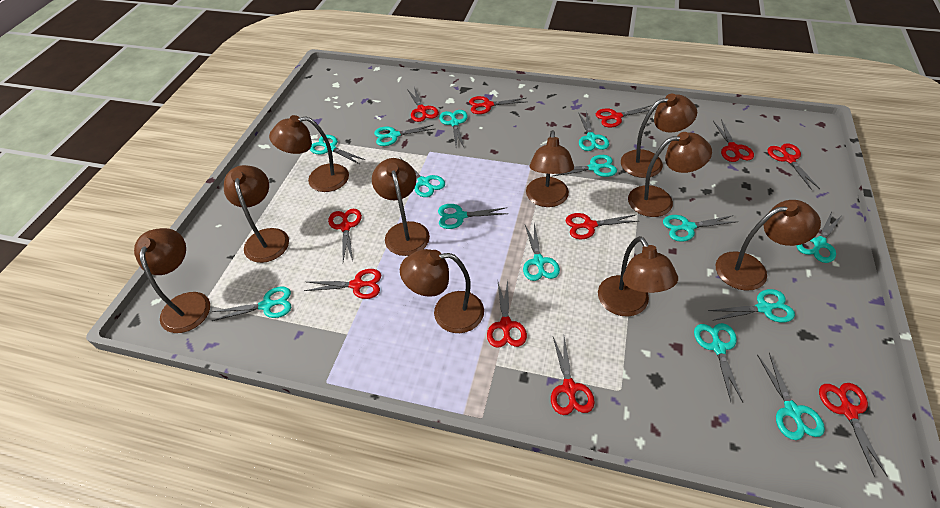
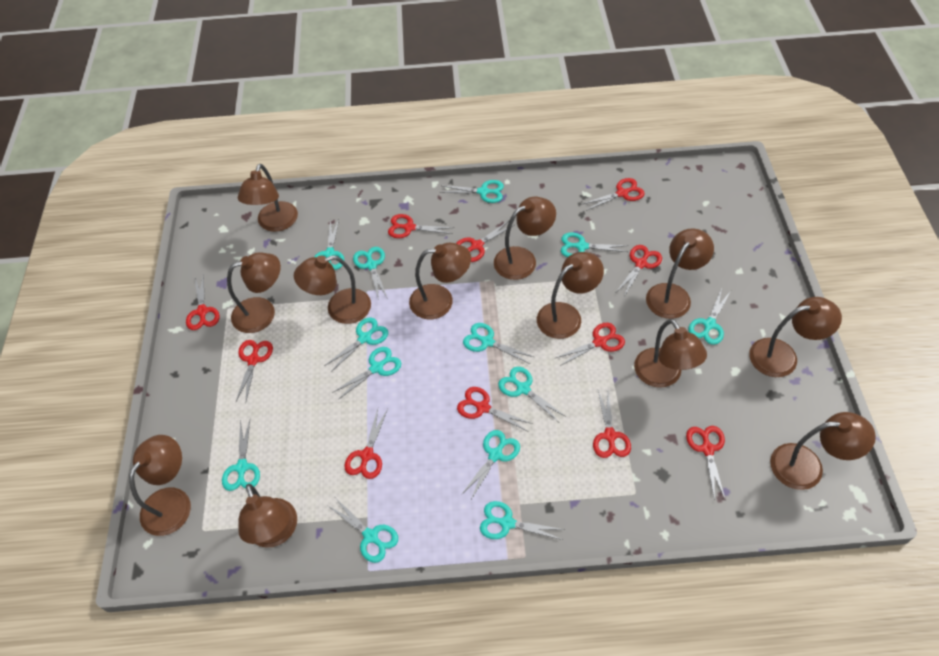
brown lamp: [134,228,210,333] [224,165,289,263] [269,115,349,192] [372,158,430,256] [400,249,484,333] [526,130,574,207] [598,236,678,317] [621,94,697,178] [628,132,712,217] [715,200,821,291] = 10 -> [129,435,191,536] [227,252,281,333] [238,164,298,232] [238,484,297,548] [294,255,371,324] [409,243,471,319] [494,197,556,280] [537,252,604,339] [634,319,707,388] [646,228,714,319] [749,297,842,377] [770,412,876,490] = 12
turquoise scissors: [212,286,291,321] [310,135,365,164] [374,125,434,146] [401,158,445,197] [438,204,508,229] [439,110,468,147] [523,224,560,281] [551,155,617,177] [578,112,609,151] [663,215,738,242] [694,323,743,402] [708,289,795,323] [757,353,825,440] [796,212,843,263] = 14 -> [222,420,260,491] [314,219,344,270] [324,318,388,372] [327,499,398,563] [332,347,401,400] [353,247,388,300] [440,180,504,203] [461,430,520,501] [463,323,534,364] [480,501,565,540] [498,367,566,422] [561,232,629,257] [689,289,731,345] = 13

